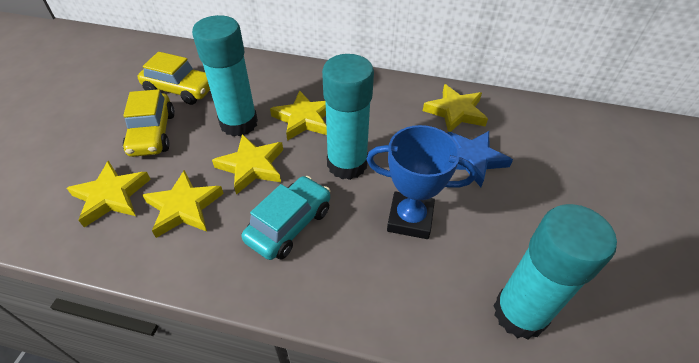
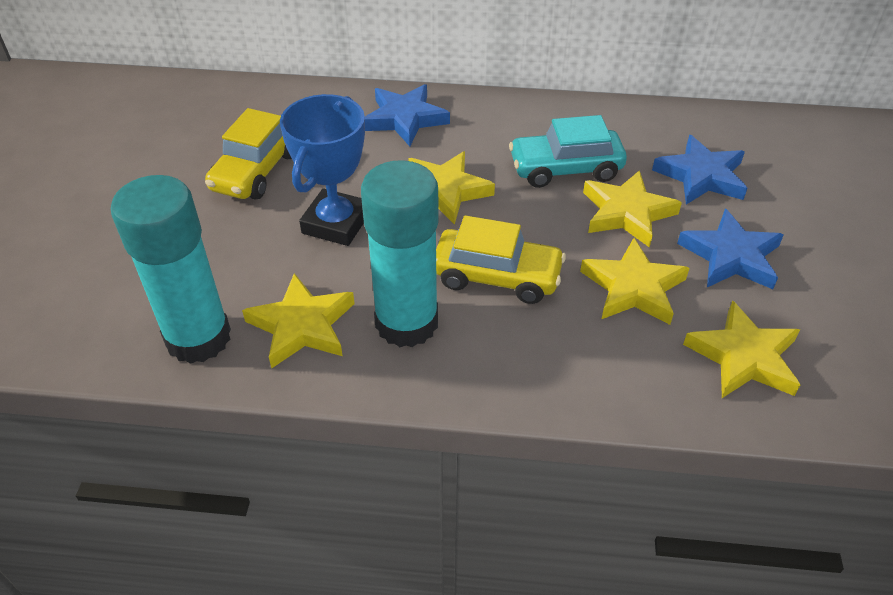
blue star: [447,131,513,187] = 1 -> [365,84,450,146] [652,135,748,205] [677,208,784,289] = 3
turquoise glue stick: [192,15,258,136] [322,54,374,180] [494,204,617,339] = 3 -> [111,175,231,364] [361,160,439,347] = 2

